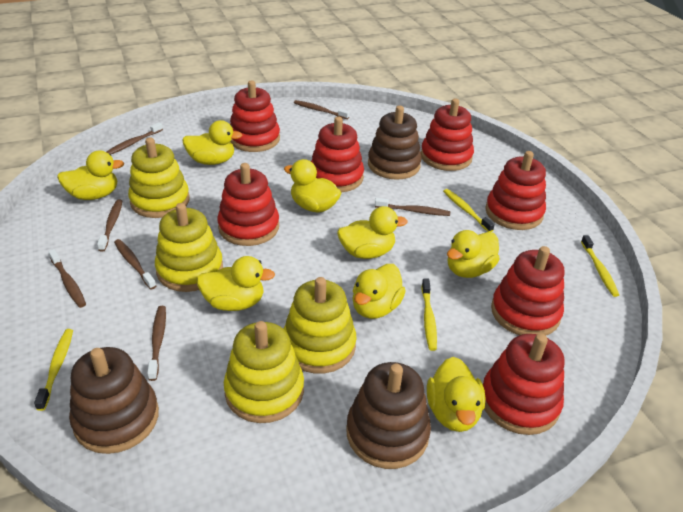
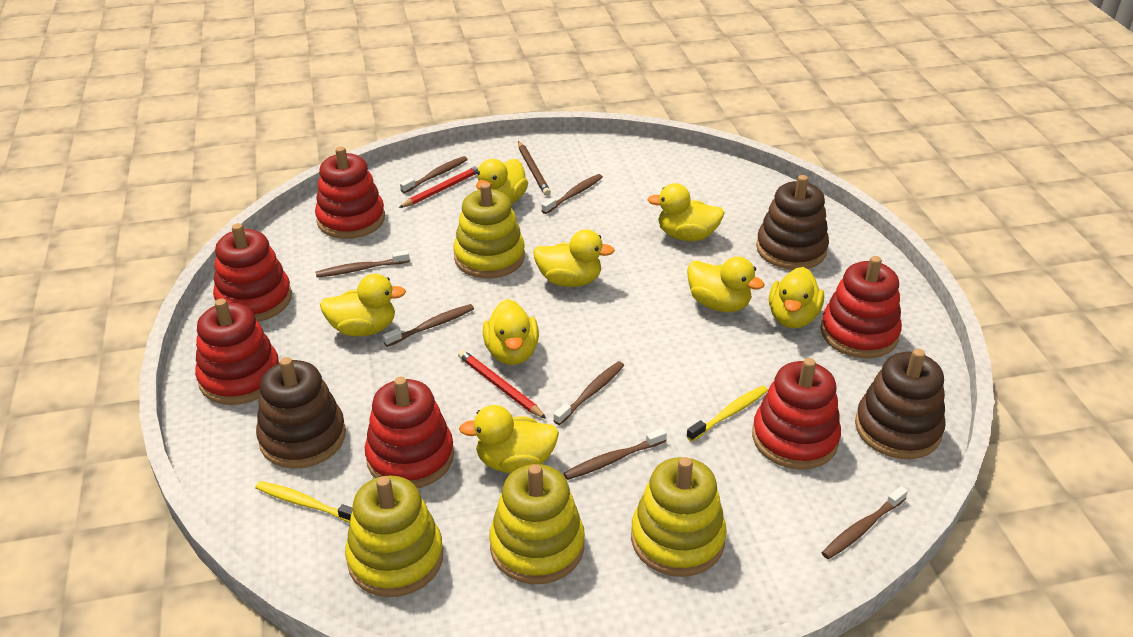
brown pencil: none = 0 -> [518,141,551,196] = 1
red pencil: none = 0 -> [399,165,480,208] [458,350,547,419] = 2
red stacking toy: [217,163,279,246] [230,80,280,152] [311,117,364,192] [421,98,474,171] [483,334,565,435] [485,151,546,230] [491,246,565,335] = 7 -> [195,299,279,405] [213,223,292,322] [315,146,385,239] [365,376,454,488] [752,358,841,470] [820,256,902,358] = 6
yellow toothbrush: [34,329,73,411] [422,278,437,351] [443,189,495,232] [581,235,619,297] = 4 -> [255,481,353,523] [687,386,768,441] = 2

